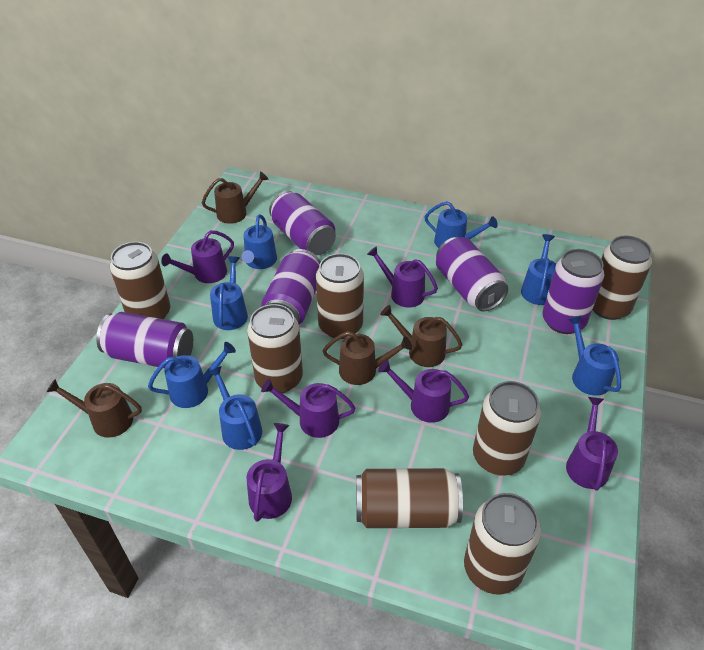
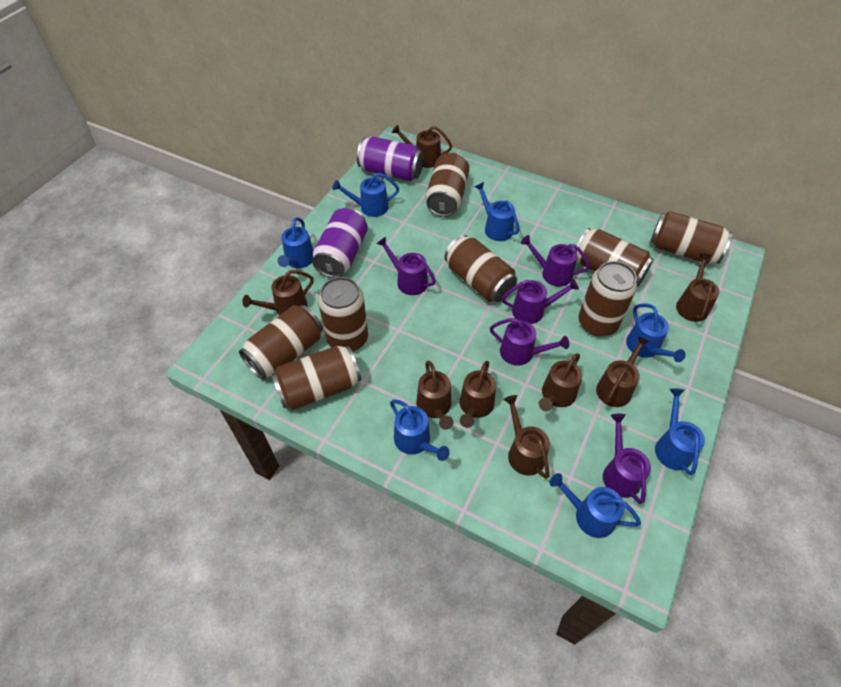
brown can: [110,242,170,319] [247,304,303,393] [316,253,364,339] [356,468,463,528] [464,493,541,595] [473,381,541,476] [593,236,652,320] = 7 -> [239,305,323,380] [271,346,361,410] [318,277,368,352] [426,152,469,217] [445,235,517,302] [575,228,653,287] [579,261,637,337] [650,211,733,264] = 8
brown watering can: [46,379,142,438] [202,171,269,224] [323,331,412,385] [380,305,463,367] = 4 -> [242,270,314,315] [392,125,452,168] [416,360,453,430] [459,361,496,428] [503,395,550,479] [539,353,582,411] [596,336,650,407] [676,253,719,322] = 8
purple can: [96,312,193,368] [261,249,321,325] [269,191,336,255] [436,237,508,312] [542,249,604,334] = 5 -> [312,207,368,278] [357,136,424,181] = 2
purple watering can: [161,230,234,283] [247,423,292,522] [261,379,355,438] [367,246,438,307] [378,360,469,423] [566,397,618,491] = 6 -> [377,237,436,295] [490,318,569,366] [502,279,579,324] [520,235,590,287] [603,414,651,504] = 5

